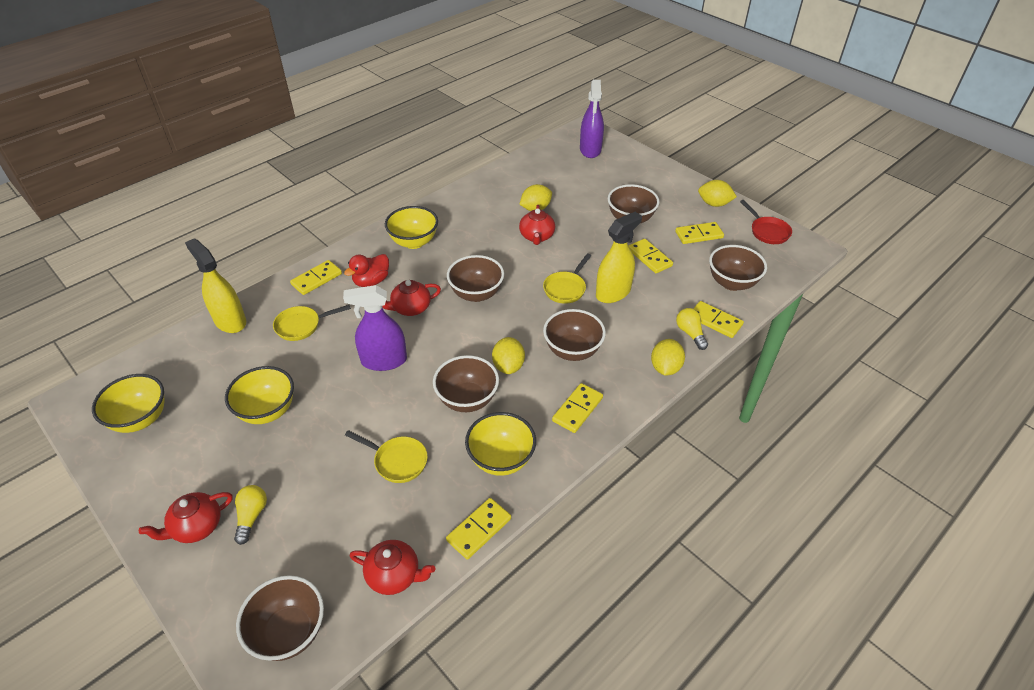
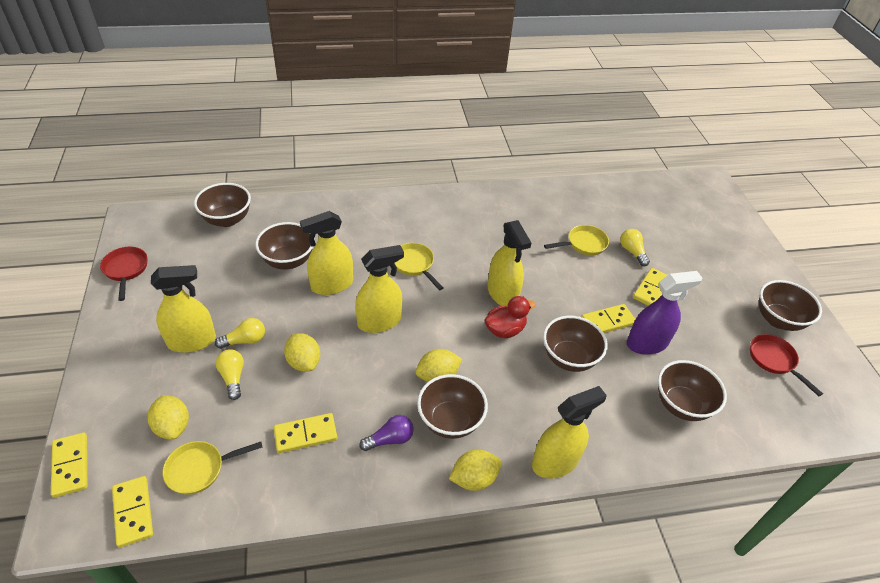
purple light bulb: none = 0 -> [359,415,413,451] = 1
purple spray bottle: [343,285,407,371] [580,80,604,158] = 2 -> [627,271,702,355] = 1
red pan: [740,200,792,244] = 1 -> [100,247,148,301] [750,334,823,396] = 2
red teapot: [139,492,233,543] [350,540,435,595] [382,280,441,316] [519,205,555,245] = 4 -> none = 0
yellow bowl: [92,374,165,433] [225,366,294,424] [385,206,438,249] [465,412,536,476] = 4 -> none = 0
yellow domino: [290,260,342,295] [446,498,511,560] [552,383,603,433] [629,239,673,273] [675,222,724,244] [693,301,744,338] = 6 -> [51,432,87,498] [112,476,153,548] [274,413,337,453] [581,304,635,333] [633,268,668,306] = 5
yellow light bulb: [234,485,267,545] [676,308,708,350] = 2 -> [215,318,265,349] [216,349,244,400] [620,229,650,266] = 3
yellow spray bottle: [185,238,246,333] [596,212,642,303] = 2 -> [151,265,216,353] [300,211,353,295] [355,245,404,333] [488,220,531,307] [532,386,607,479] = 5

